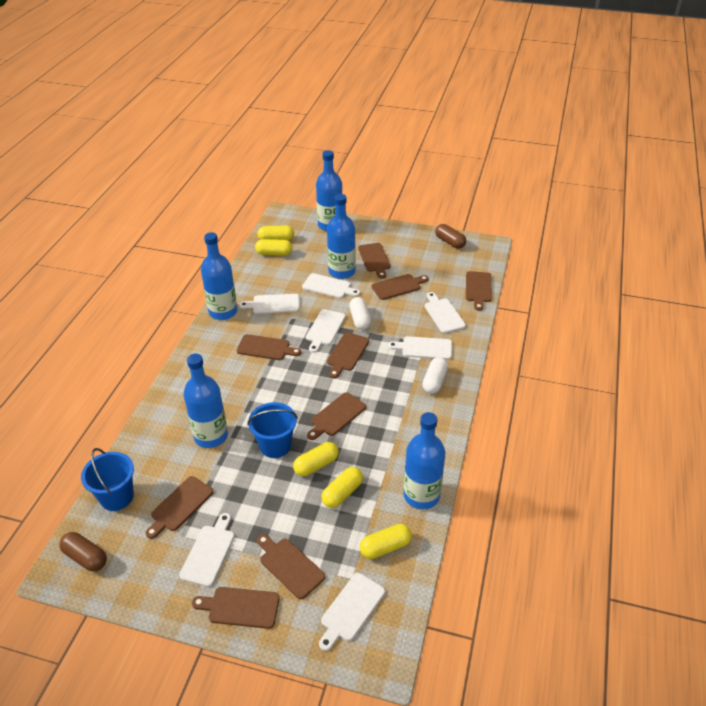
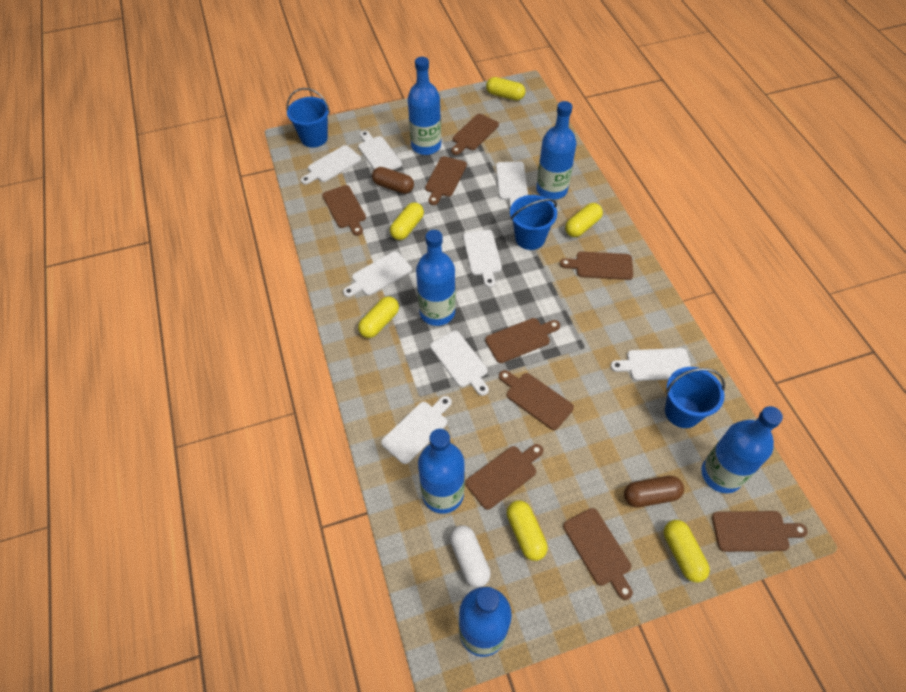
blue bottle: [183,354,228,448] [201,232,237,320] [316,150,342,232] [327,194,356,279] [404,412,445,509] = 5 -> [408,57,441,155] [416,230,456,326] [418,429,465,514] [459,587,512,657] [536,101,576,200] [701,406,783,493] = 6
blue bucket: [81,448,134,511] [247,402,298,458] = 2 -> [286,88,330,148] [510,195,557,250] [665,367,725,428] = 3
white capsule: [349,297,371,330] [422,357,448,394] = 2 -> [450,525,491,587] = 1
white cutting board: [179,513,235,587] [239,294,299,314] [302,273,360,298] [306,309,346,353] [319,573,385,651] [388,336,452,360] [425,292,466,333] = 7 -> [301,145,361,185] [343,251,412,297] [358,131,402,170] [381,396,452,464] [430,331,489,396] [463,230,502,287] [496,161,528,208] [611,348,691,381] = 8
yellow capsule: [255,239,292,256] [257,225,294,241] [293,442,339,476] [321,467,363,508] [360,524,412,559] = 5 -> [358,296,399,338] [390,202,424,240] [486,77,525,101] [507,501,548,561] [565,203,603,237] [664,520,710,583] = 6

